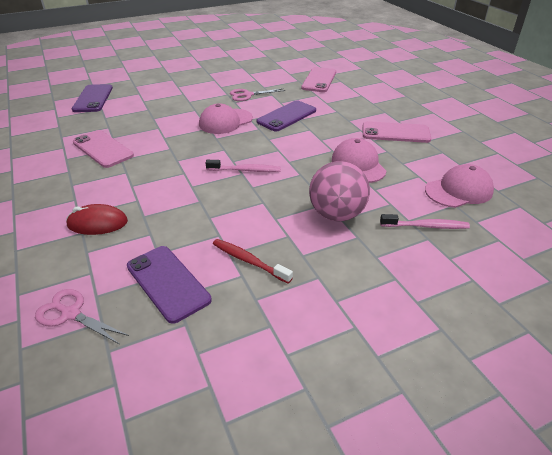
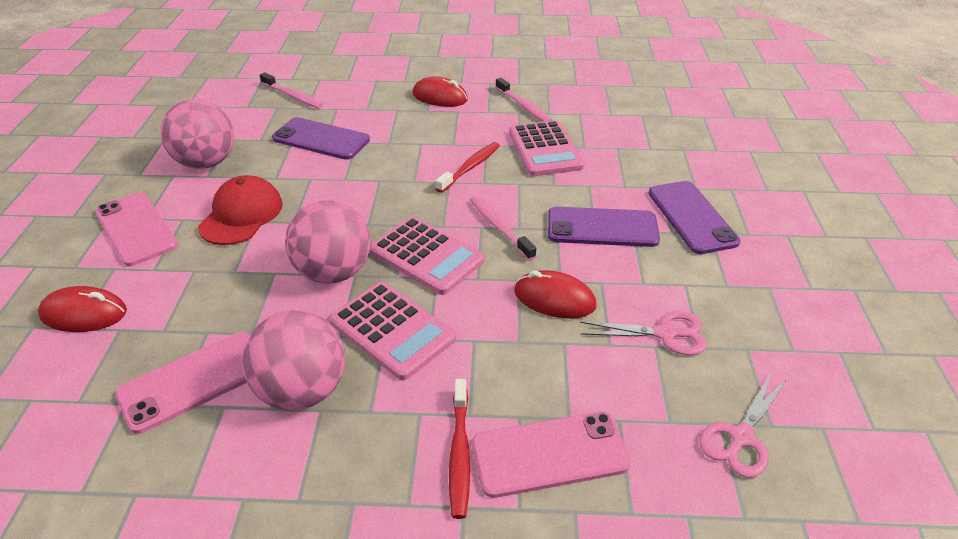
pink ball: [309,161,370,221] = 1 -> [160,99,234,169] [242,310,345,410] [285,201,370,284] = 3
pink calculator: none = 0 -> [329,282,456,380] [370,216,485,295] [509,120,584,176] = 3
pink cap: [199,103,253,134] [332,138,386,183] [425,164,494,208] = 3 -> none = 0
pink toothbrush: [206,160,281,172] [380,214,470,229] = 2 -> [260,72,323,108] [470,196,536,261] [496,78,552,122] = 3
red cap: none = 0 -> [198,175,283,245] = 1
red mouse: [66,204,128,235] = 1 -> [38,286,127,332] [412,76,468,107] [514,270,596,319] = 3
red toothbrush: [213,239,293,284] = 1 -> [435,142,500,193] [449,379,470,519] = 2

